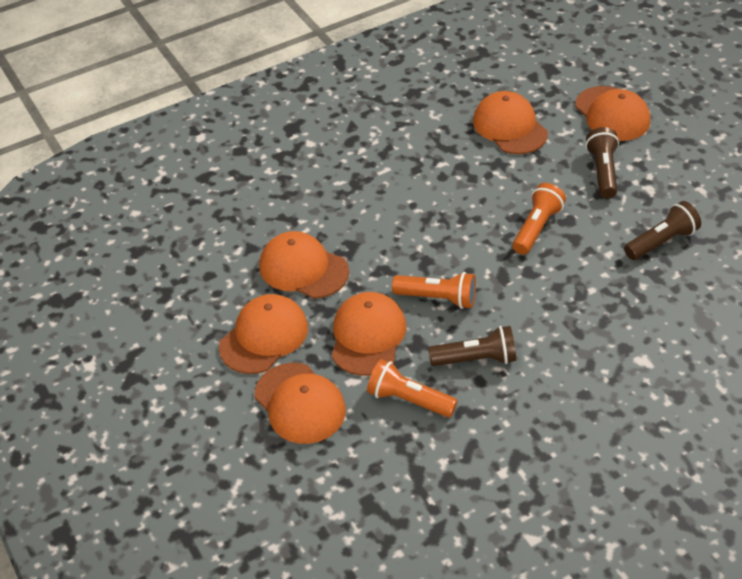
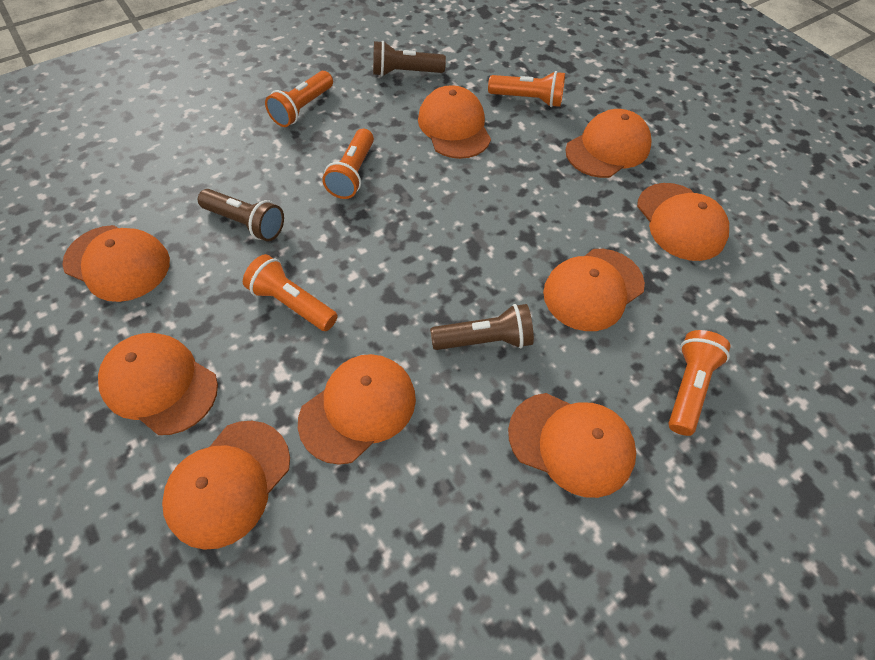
orange cap: [219,294,308,374] [255,363,346,444] [259,231,349,298] [332,292,406,376] [473,91,548,154] [575,86,650,141] = 6 -> [62,225,170,302] [98,333,218,435] [162,421,290,550] [298,354,416,465] [418,85,491,159] [508,393,636,498] [543,249,645,331] [565,109,652,178] [637,183,729,261] = 9
orange flashlight: [367,359,458,417] [392,272,476,309] [513,183,566,255] = 3 -> [243,254,338,331] [265,71,333,127] [322,129,374,199] [488,71,565,107] [669,330,731,436] = 5

